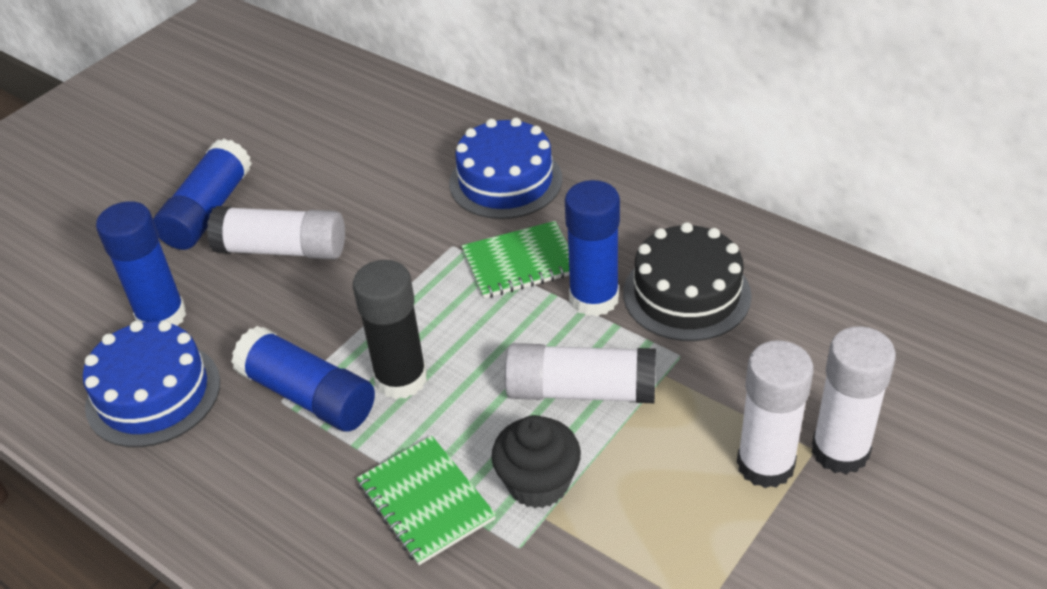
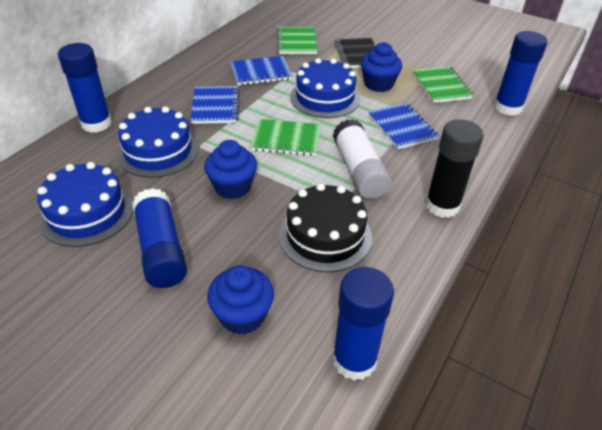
black cupcake: [491,415,581,508] = 1 -> none = 0
black notebook: none = 0 -> [334,38,376,68] = 1
blue cake: [83,320,220,447] [449,118,562,219] = 2 -> [37,162,133,247] [117,106,199,178] [290,58,360,118] = 3
blue cupcake: none = 0 -> [204,140,257,199] [207,265,274,334] [361,42,402,92] = 3
blue notebook: none = 0 -> [190,86,239,124] [230,56,292,85] [368,103,439,149] = 3
green notebook: [357,436,496,565] [461,221,569,298] = 2 -> [251,119,321,156] [277,27,317,54] [413,66,474,103] = 3
white glue stick: [207,206,345,260] [505,343,656,403] [737,340,814,488] [812,326,896,474] = 4 -> [333,119,392,199] = 1

